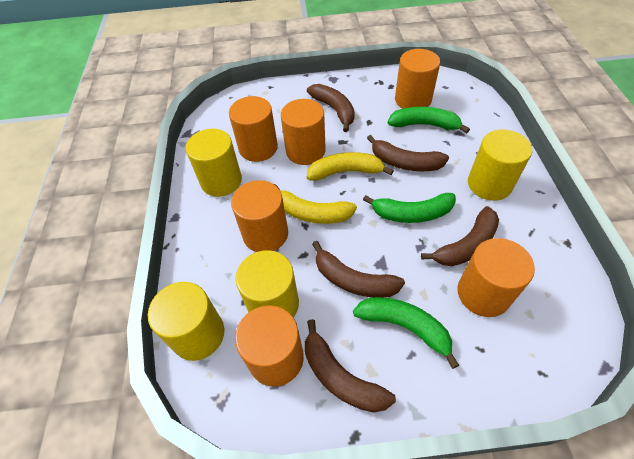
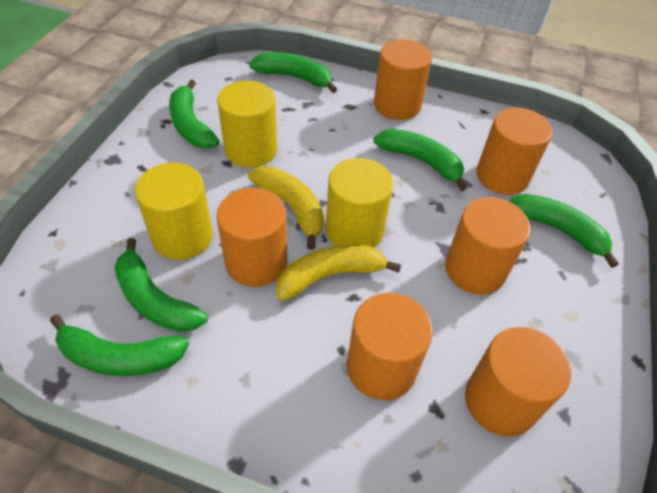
brown banana: [305,319,396,413] [307,84,355,132] [312,241,405,298] [367,135,449,171] [421,206,499,266] = 5 -> none = 0
green banana: [353,297,459,369] [363,193,456,223] [388,107,470,134] = 3 -> [50,314,189,376] [114,238,208,332] [169,80,220,149] [249,52,337,93] [373,129,467,191] [509,194,619,268] = 6
yellow cylinder: [148,282,224,361] [186,129,242,197] [236,250,299,317] [468,129,532,201] = 4 -> [135,163,213,260] [217,81,277,168] [326,158,394,248] = 3

